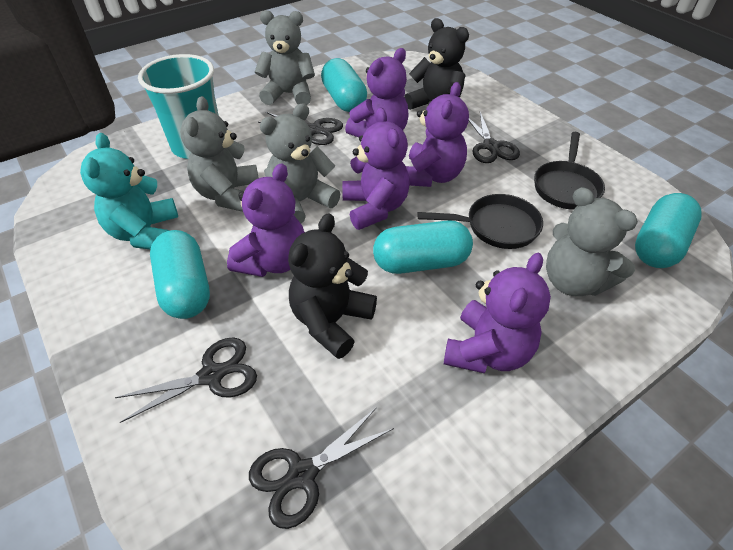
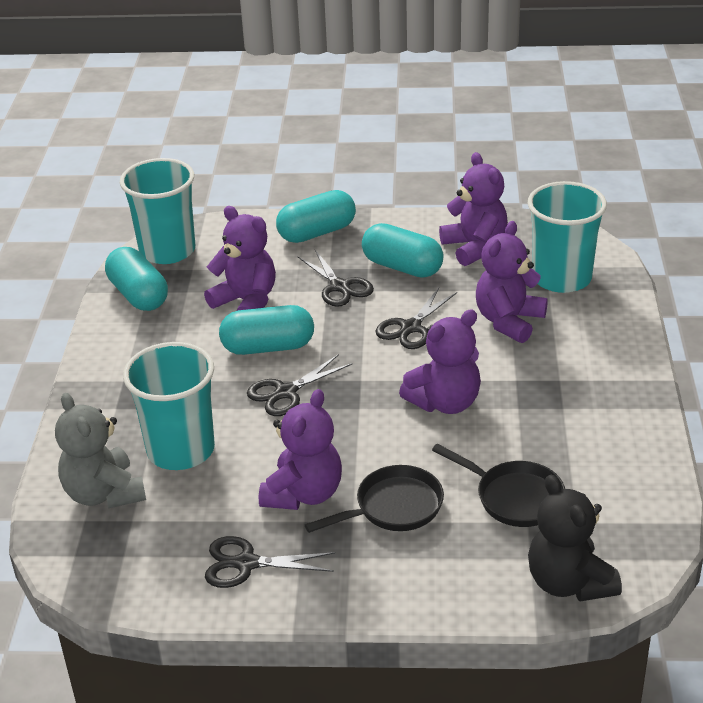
black teddy bear: [288,213,377,359] [404,18,469,110] = 2 -> [528,475,622,602] = 1
grey teddy bear: [180,96,259,212] [255,10,315,105] [260,104,340,224] [546,187,638,296] = 4 -> [55,393,146,508] = 1
turquoise cup: [138,54,219,159] = 1 -> [120,158,195,264] [123,342,215,470] [528,181,607,293] = 3
turquoise teddy bear: [80,133,178,249] = 1 -> none = 0

